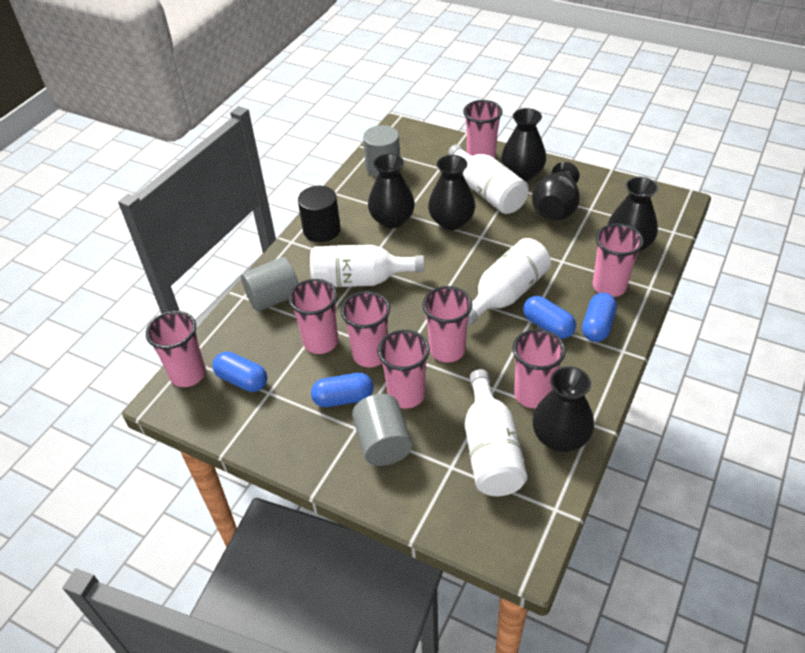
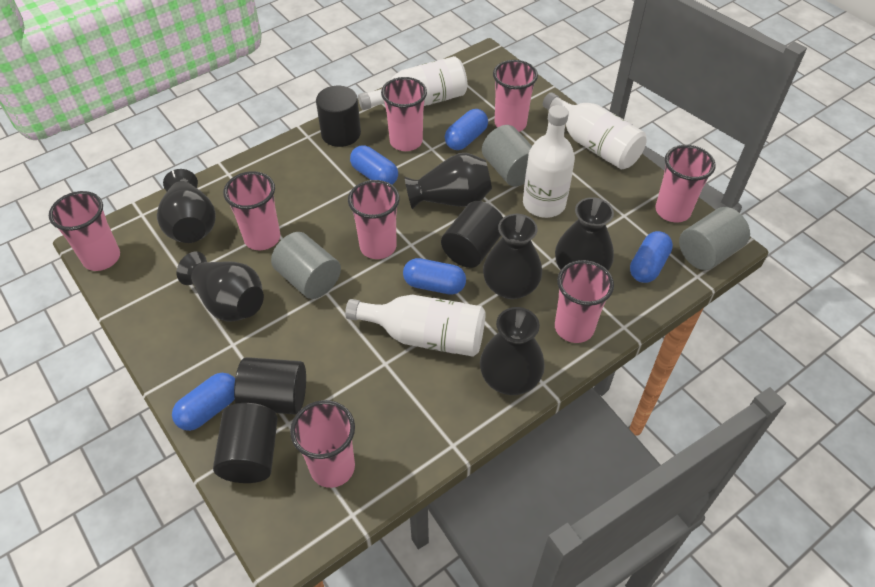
black cylinder: [298,186,341,242] = 1 -> [213,403,278,483] [234,357,306,415] [316,86,361,147] [441,201,503,268] = 4
blue capsule: [212,352,267,392] [311,373,373,407] [523,296,576,339] [582,293,617,342] = 4 -> [172,373,235,431] [350,145,398,185] [403,258,466,295] [445,109,488,150] [630,231,673,283] = 5

